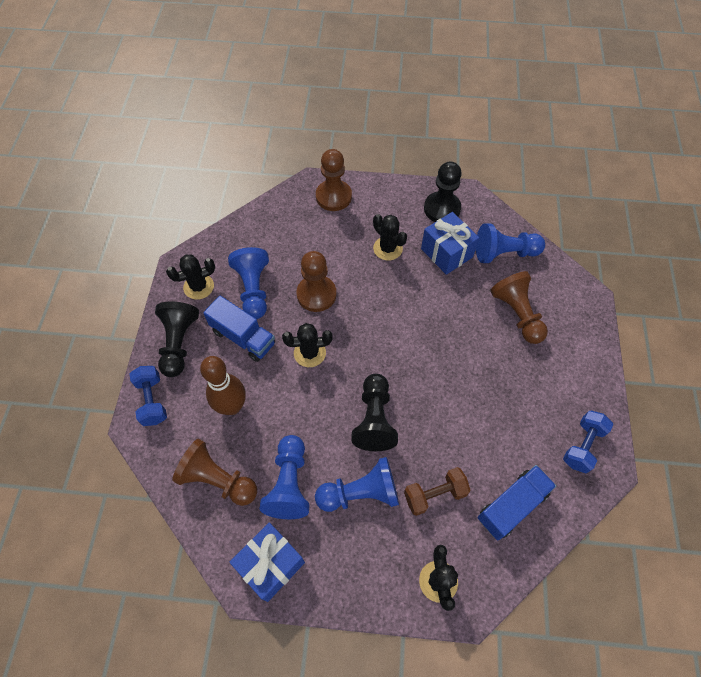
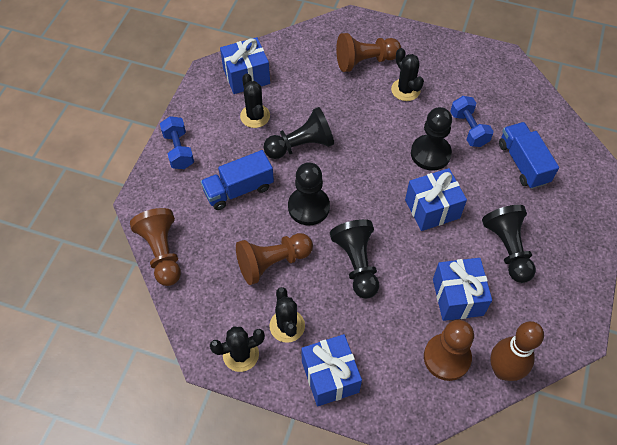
black pawn: [155,302,199,377] [351,374,398,451] [424,162,462,222] = 3 -> [263,107,334,159] [288,163,330,225] [330,219,379,299] [411,107,452,171] [482,205,536,283] = 5
blue gift: [229,523,305,602] [421,212,479,275] = 2 -> [220,37,270,94] [301,334,362,406] [405,168,467,231] [433,258,492,321] = 4
blue pawn: [228,247,269,319] [259,435,310,519] [315,457,399,512] [476,223,545,263] = 4 -> none = 0
brown dumbbell: [404,467,471,516] = 1 -> none = 0

